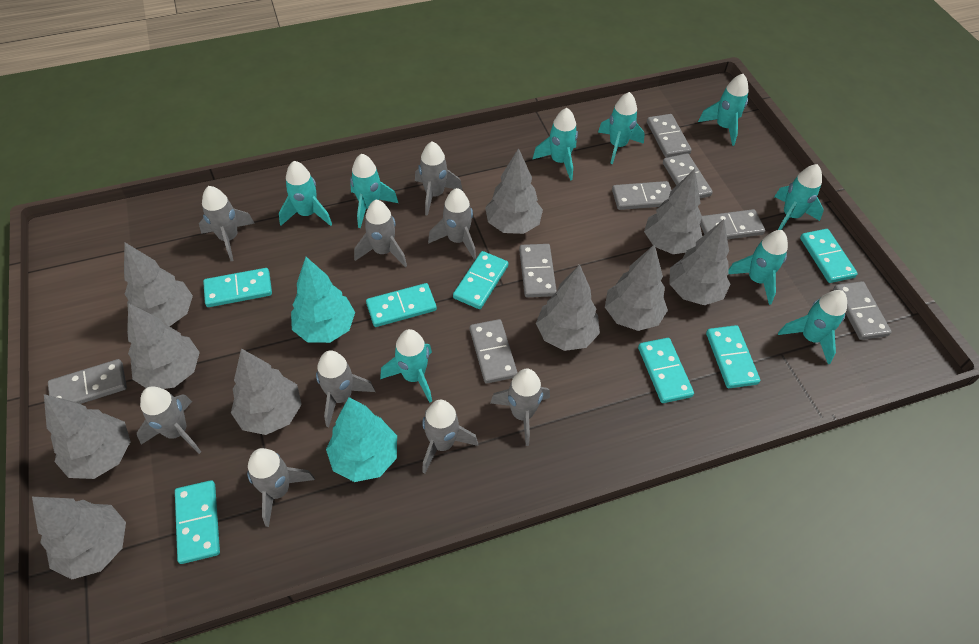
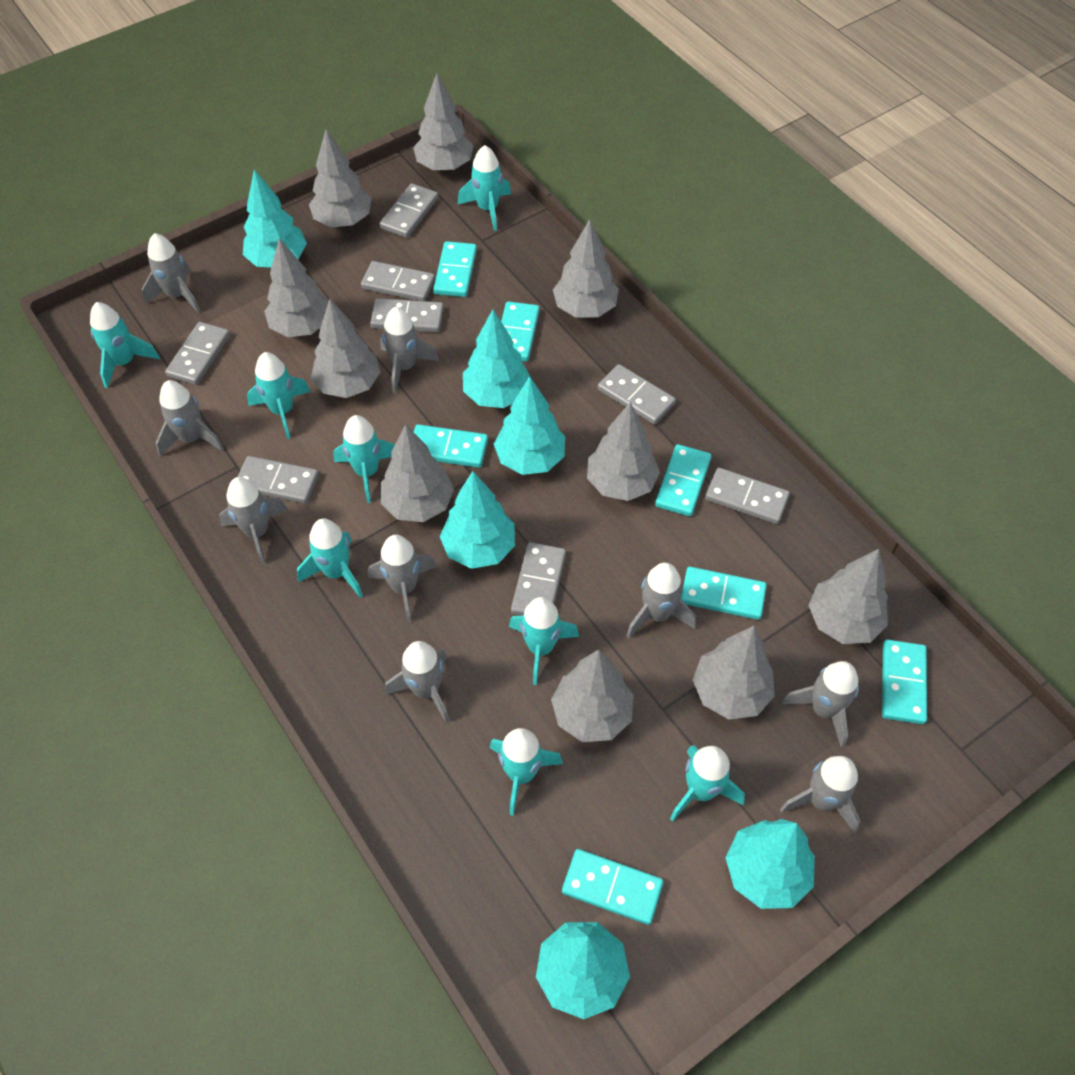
turquoise rocket: [279,161,332,226] [350,154,398,228] [380,329,432,403] [532,108,578,180] [598,92,645,164] [698,74,749,146] [728,230,788,305] [774,164,824,230] [778,290,847,364] = 9 -> [90,302,160,388] [247,352,311,439] [297,518,363,598] [333,415,395,503] [457,145,511,231] [490,728,563,816] [509,597,579,685] [670,745,745,821] = 8
turquoise tree: [291,257,355,343] [326,397,397,482] = 2 -> [243,169,307,268] [440,471,515,569] [463,309,530,408] [494,376,565,475] [536,922,630,1019] [725,819,815,909] = 6

